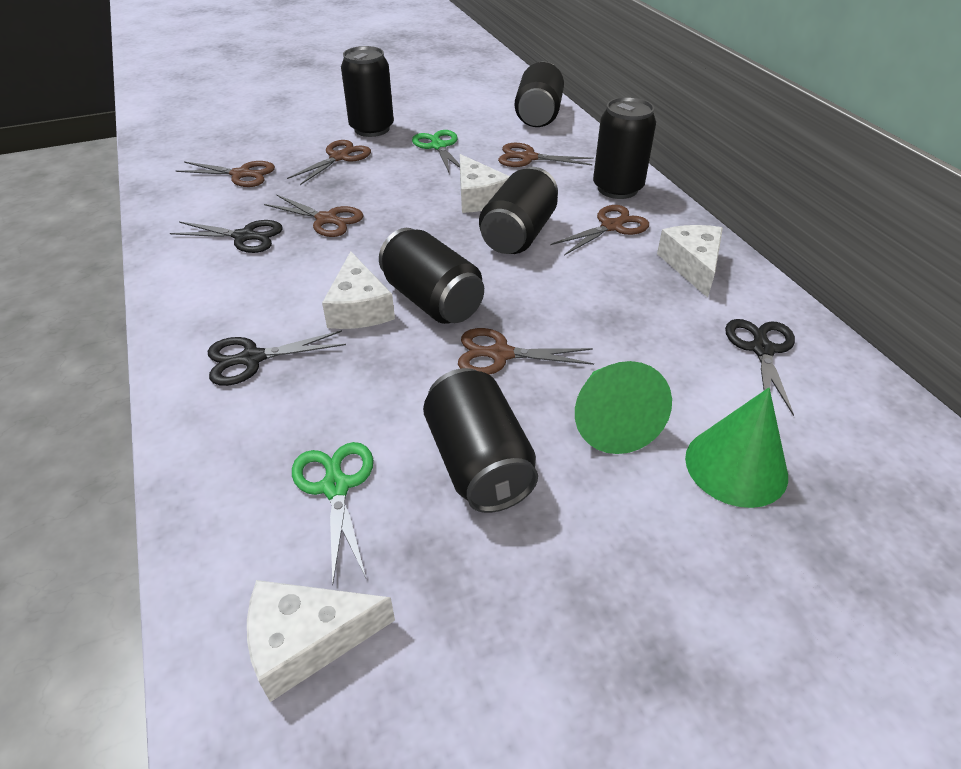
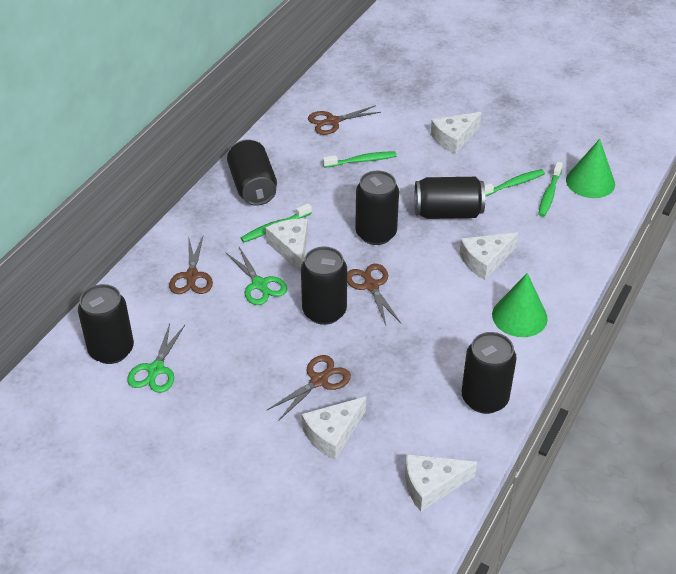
black scissors: [170,220,283,253] [208,330,346,386] [725,319,795,416] = 3 -> none = 0
brown scissors: [176,161,275,187] [264,194,364,237] [287,140,371,185] [458,328,594,375] [498,143,594,167] [550,205,649,255] = 6 -> [169,236,213,294] [267,355,351,420] [308,105,381,135] [347,264,401,325] = 4
green toothbrush: none = 0 -> [241,203,312,242] [323,151,397,168] [485,169,545,197] [538,162,563,217] = 4
white cheese: [247,580,395,702] [322,251,395,329] [460,154,510,213] [657,225,723,298] = 4 -> [266,219,308,273] [302,397,366,460] [405,454,477,511] [431,112,482,154] [459,233,518,280] = 5

